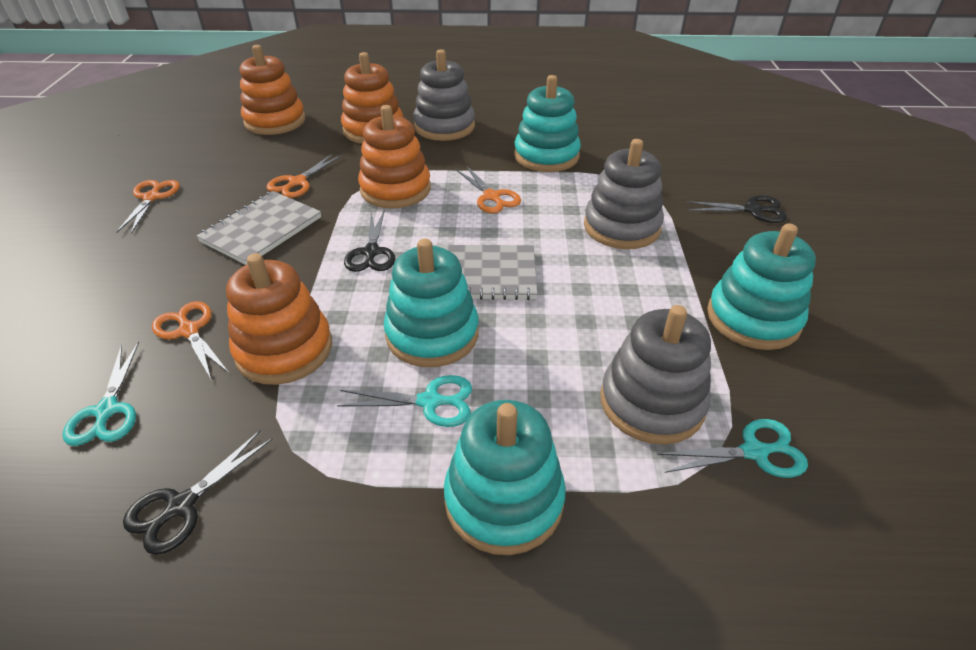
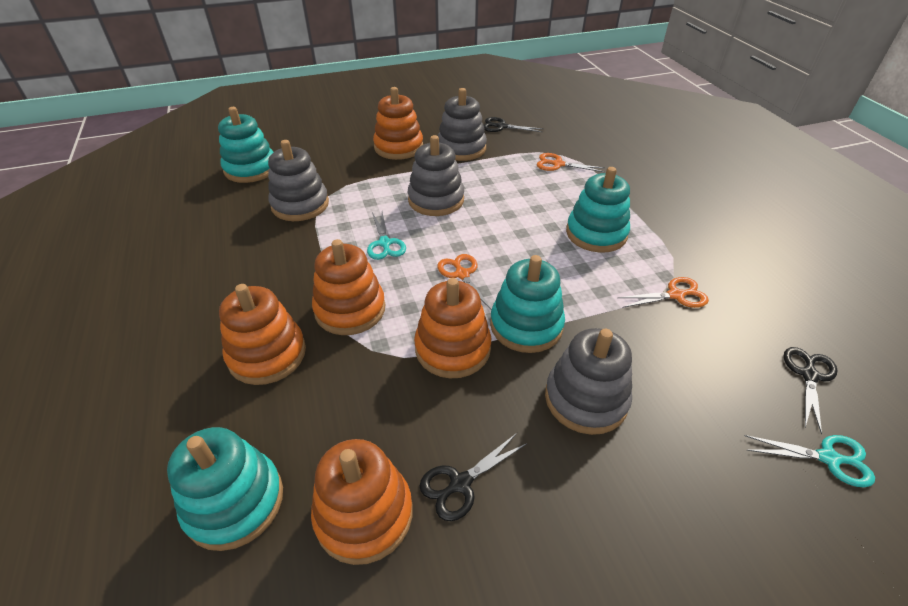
grey notebook: [197,191,321,265] [432,245,538,300] = 2 -> none = 0
grey stacking toy: [413,49,475,141] [584,139,664,249] [600,305,711,445] = 3 -> [268,140,329,221] [408,135,464,216] [438,88,487,161] [545,328,632,435] = 4
orange scissors: [116,180,180,234] [152,301,229,381] [267,153,342,198] [456,165,521,213] = 4 -> [437,254,492,310] [537,153,604,172] [617,277,709,308] = 3
orange stacking toy: [226,253,332,385] [240,45,306,135] [341,52,404,144] [358,105,431,209] = 4 -> [219,284,306,385] [311,439,412,565] [312,239,385,335] [373,87,423,160] [414,278,491,378] = 5
turquoise scissors: [63,341,139,446] [337,375,472,427] [658,419,808,478] = 3 -> [367,212,406,260] [744,435,875,487] = 2

